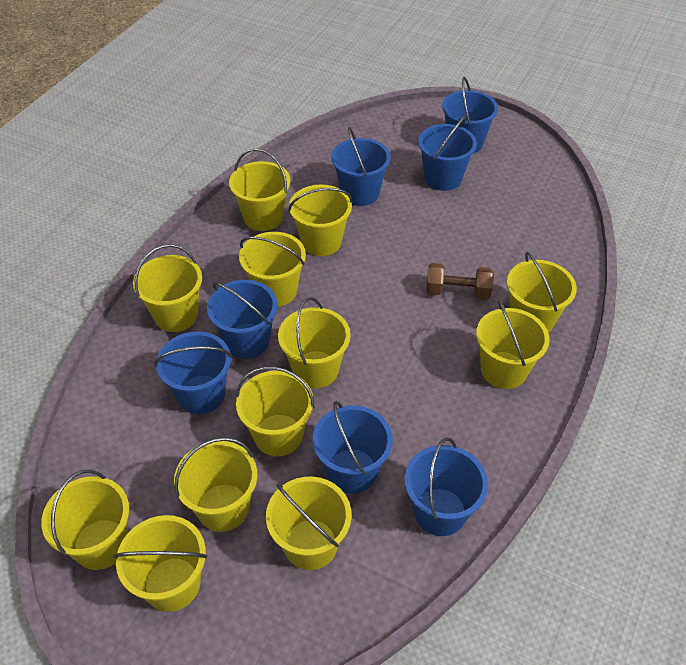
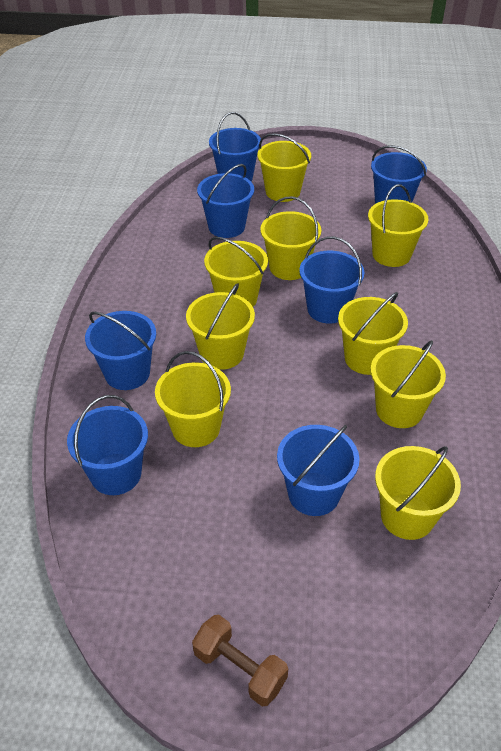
yellow bucket: [41,470,129,570] [114,515,207,612] [133,244,202,332] [174,437,257,532] [229,148,291,231] [236,367,315,456] [239,232,306,307] [266,477,352,570] [278,297,351,388] [288,185,352,256] [476,300,550,389] [507,252,577,333] = 12 -> [155,351,231,447] [186,283,255,370] [204,237,268,307] [257,133,311,202] [260,196,321,280] [338,292,408,375] [368,184,428,267] [371,340,446,428] [375,446,461,540] = 9

